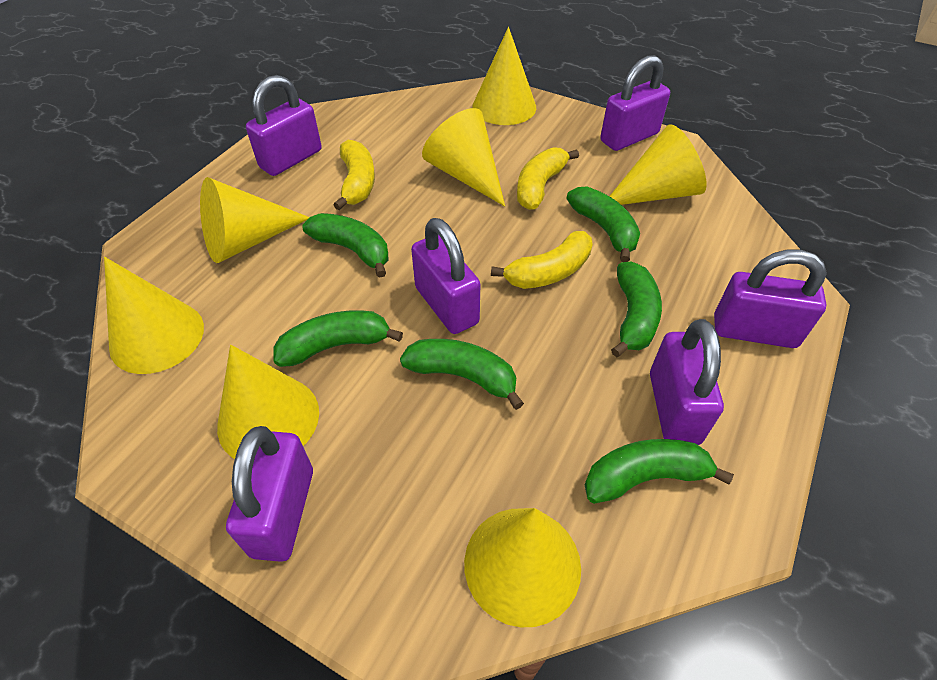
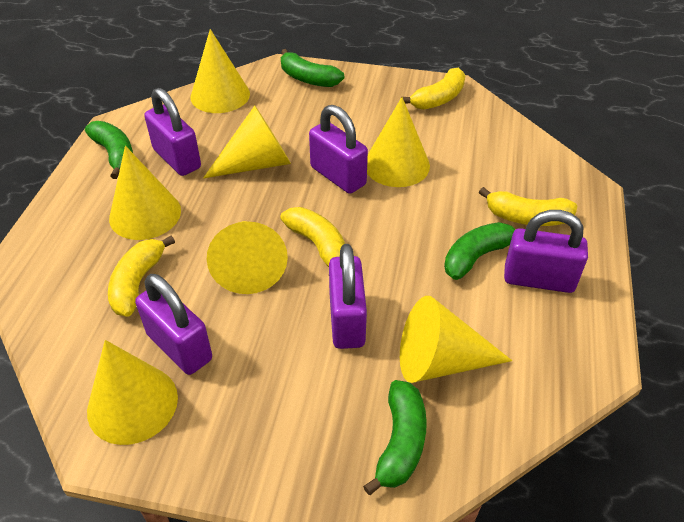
green banana: [273,310,403,367] [302,213,388,278] [400,339,524,410] [567,187,640,262] [585,439,734,504] [611,262,662,357] = 6 -> [85,121,133,179] [281,49,344,87] [363,380,427,495] [444,222,516,280] = 4
purple padlock: [226,426,313,562] [246,75,321,176] [411,218,480,334] [600,55,670,151] [650,319,724,445] [714,250,827,348] = 6 -> [135,274,212,375] [144,88,201,176] [309,105,368,194] [329,244,367,349] [504,210,588,293] = 5
yellow banana: [333,140,375,210] [491,231,593,289] [517,147,579,210] = 3 -> [108,236,175,317] [280,207,345,267] [403,68,466,110] [479,187,577,226] = 4

